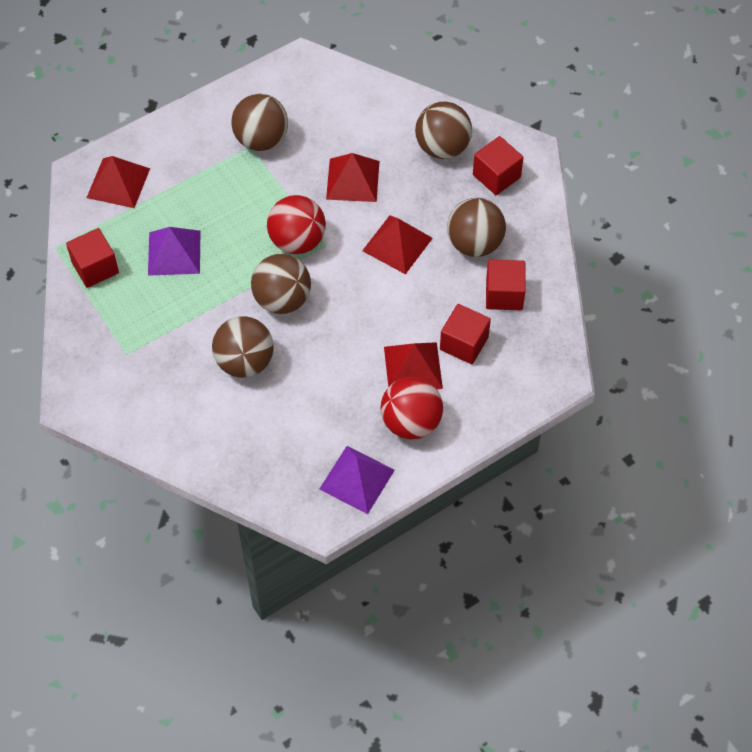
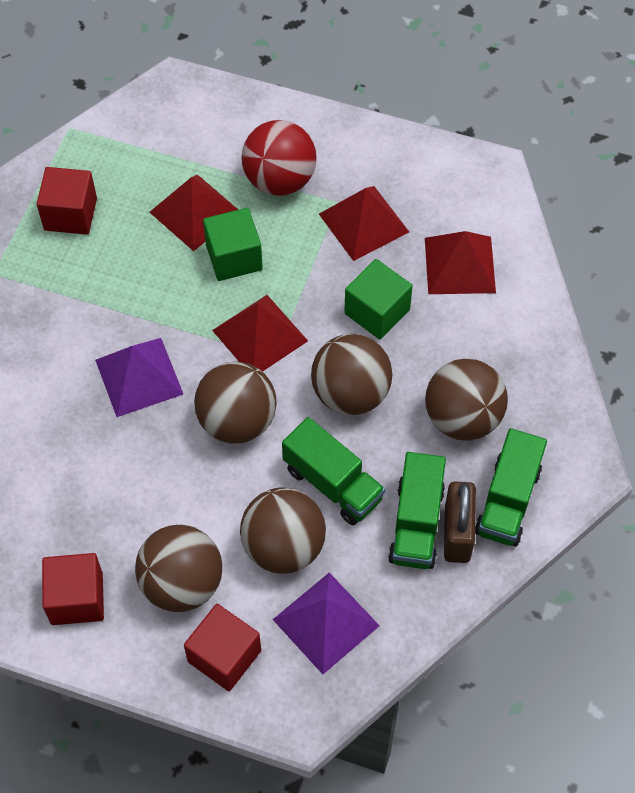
brown padlock: none = 0 -> [444,482,476,563] = 1
green cube: none = 0 -> [203,208,263,281] [344,259,413,339] = 2
green truck: none = 0 -> [282,417,385,525] [388,452,446,569] [475,428,547,547] = 3
red ball: [267,195,326,254] [380,377,443,439] = 2 -> [241,120,317,196] = 1
red cube: [66,228,119,288] [440,304,491,364] [473,136,524,195] [486,260,526,310] = 4 -> [37,167,97,235] [42,553,104,625] [184,604,261,691] = 3

